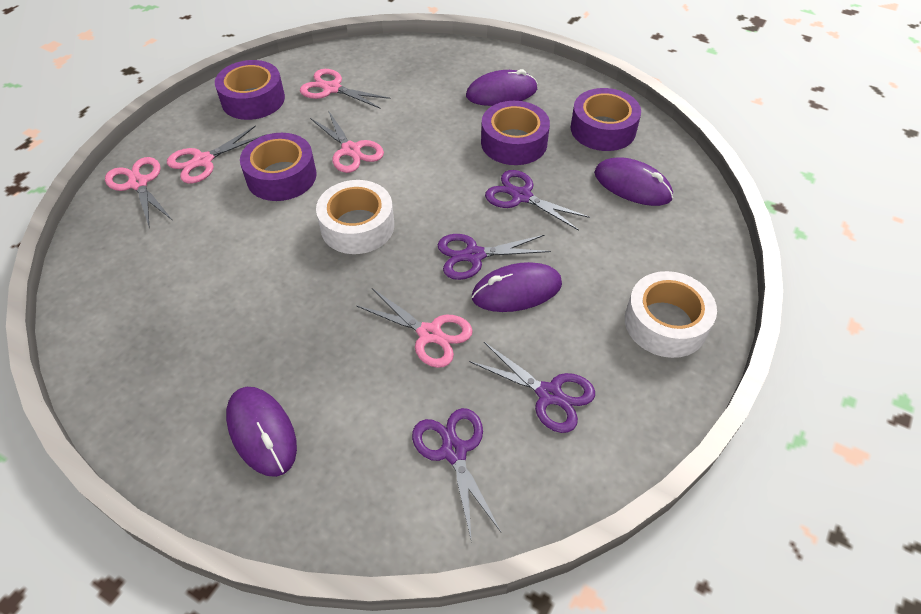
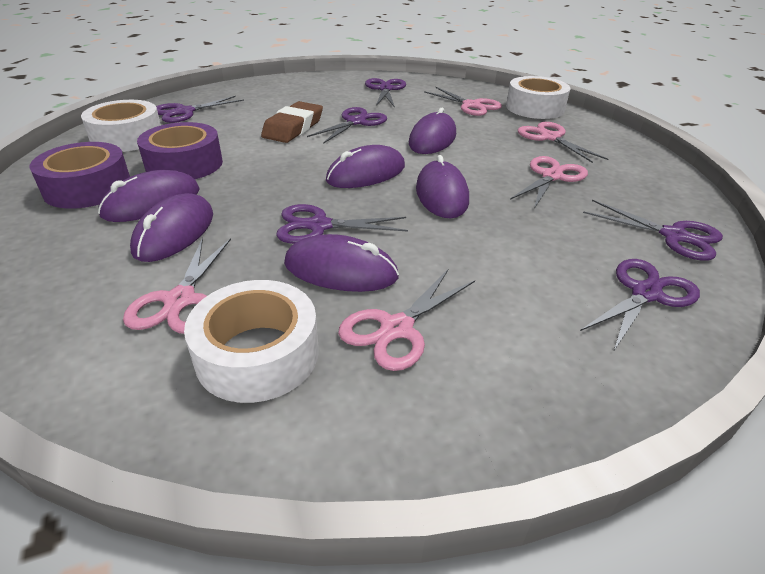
brown eraser: none = 0 -> [261,101,323,143] = 1
purple mouse: [226,387,297,477] [466,69,538,106] [472,262,562,312] [594,157,673,206] = 4 -> [98,170,200,222] [130,193,213,262] [284,234,399,292] [326,145,405,188] [409,108,456,154] [416,155,469,218] = 6
purple scissors: [412,408,501,543] [438,234,551,280] [469,342,595,433] [485,170,590,231] = 4 -> [156,96,244,123] [276,204,408,244] [307,107,387,144] [365,78,406,108] [580,259,700,352] [583,200,723,261] = 6
purple tape: [215,60,285,120] [240,133,317,201] [481,101,550,165] [571,88,641,151] = 4 -> [29,142,130,209] [137,122,223,179] = 2
white tape: [316,180,394,254] [625,271,717,358] = 2 -> [81,100,161,152] [184,280,319,403] [506,76,570,119] = 3

